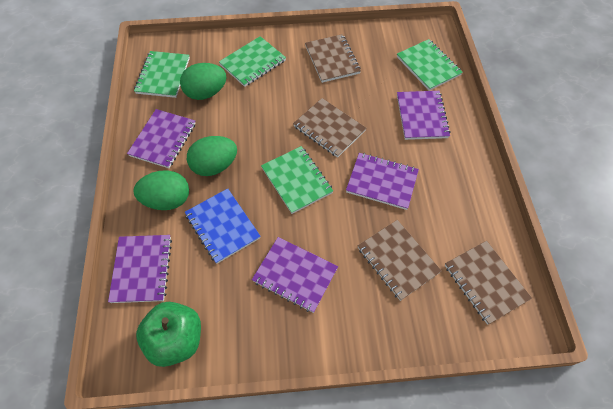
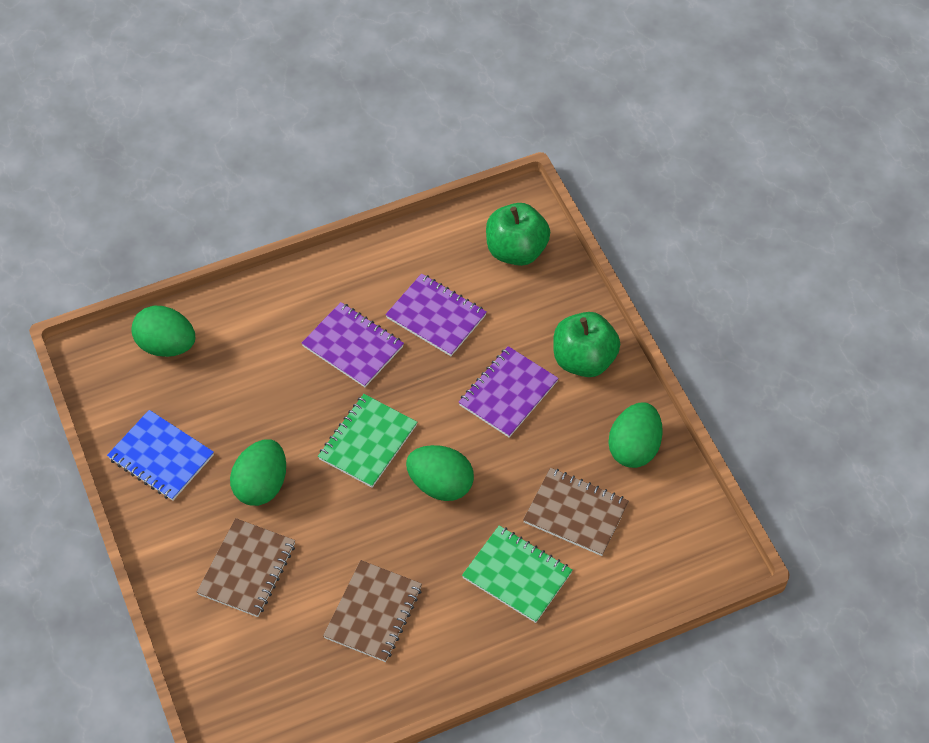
brown notebook: [293,98,366,158] [305,34,361,83] [358,220,442,301] [445,241,532,325] = 4 -> [197,518,295,617] [323,560,422,662] [523,468,629,556] = 3
green apple: [136,302,201,367] = 1 -> [486,203,550,266] [553,312,620,377] = 2
green egg: [134,170,189,210] [180,63,227,100] [187,136,237,176] = 3 -> [131,306,195,357] [230,439,286,506] [406,445,474,501] [608,403,663,468] = 4
green notebook: [134,51,190,98] [219,36,286,87] [261,146,333,214] [397,39,463,91] = 4 -> [318,394,417,488] [462,525,573,623] = 2
purple notebook: [108,235,172,303] [127,109,196,168] [252,237,338,313] [346,153,419,210] [397,91,451,140] = 5 -> [302,302,404,387] [385,273,487,356] [459,346,559,437] = 3

